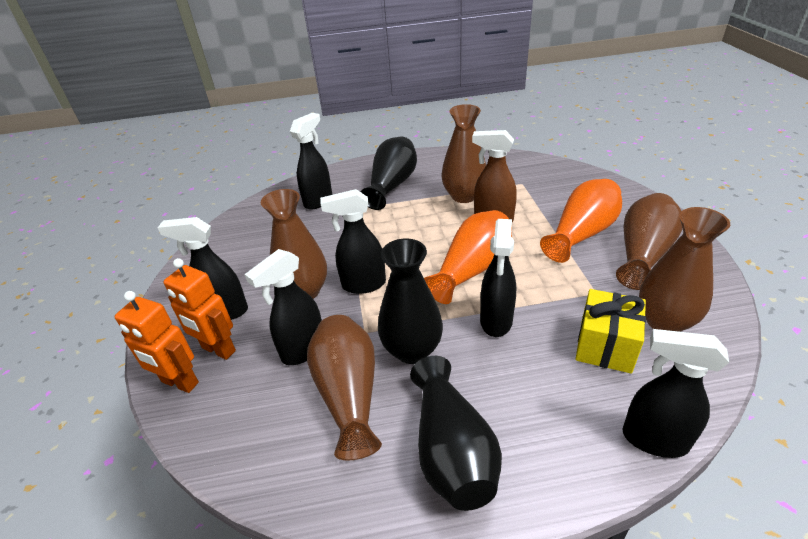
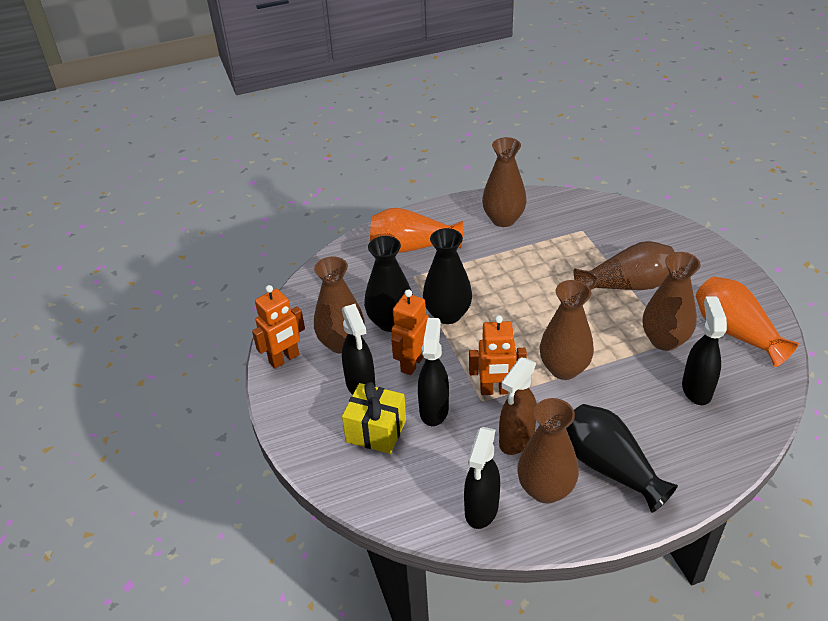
black spray bottle: [158,217,248,320] [245,249,322,365] [290,113,332,210] [320,189,386,294] [480,219,516,337] [622,329,729,458] = 6 -> [342,304,376,395] [418,318,449,426] [464,427,500,529] [682,296,727,405] = 4
brown vase: [261,189,327,299] [307,315,382,460] [441,104,486,203] [616,193,683,290] [639,207,730,332] = 5 -> [314,257,365,353] [482,137,527,227] [517,398,579,504] [540,280,594,380] [574,241,675,290] [643,252,700,351] = 6
orange robot: [115,291,199,393] [163,258,236,360] = 2 -> [252,285,305,369] [391,289,429,375] [469,315,527,395] = 3

